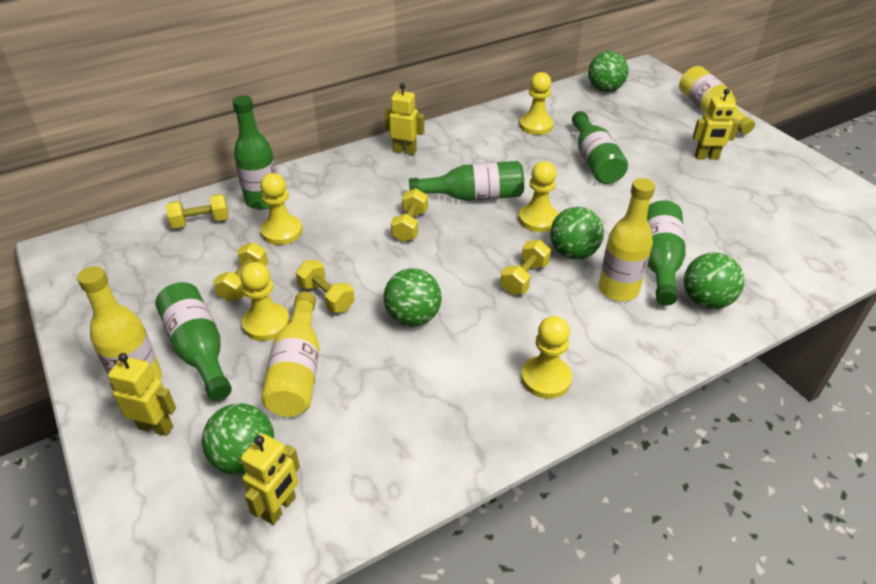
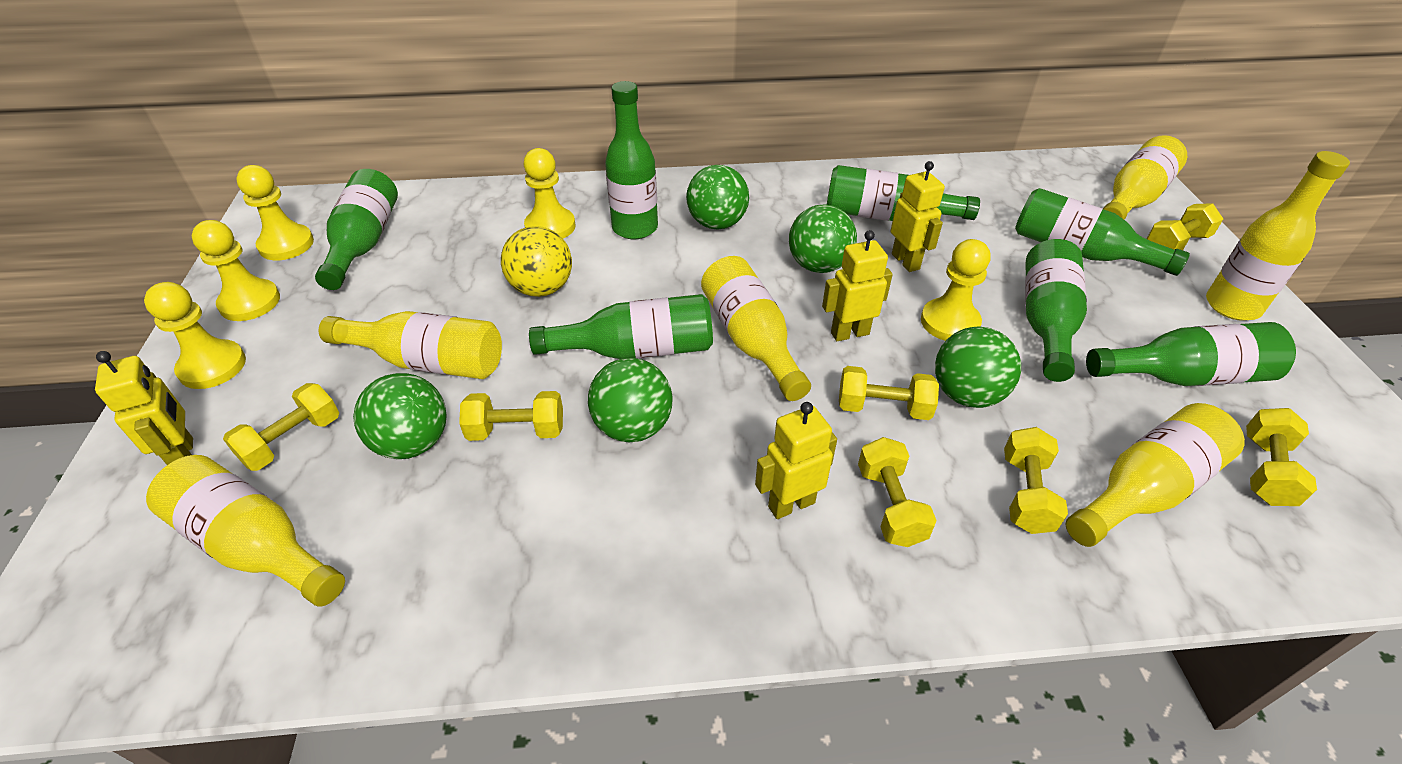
green bottle: [155,282,232,401] [232,95,277,210] [409,161,524,201] [572,111,628,184] [647,200,686,305] = 5 -> [315,169,398,290] [529,294,713,359] [605,81,658,239] [827,165,980,221] [1015,188,1190,276] [1025,239,1087,382] [1086,322,1296,386] = 7
yellow ball: none = 0 -> [501,226,572,297] = 1
yellow bottle: [77,266,162,380] [261,292,320,417] [599,178,655,301] [679,66,755,134] = 4 -> [146,455,345,607] [318,311,502,379] [701,256,811,401] [1065,403,1245,547] [1103,135,1187,220] [1206,151,1350,321] = 6
yellow dumbbell: [166,194,229,228] [214,242,268,302] [296,260,355,313] [391,188,428,242] [500,240,551,294] = 5 -> [223,383,339,471] [459,391,563,441] [839,366,939,420] [858,437,937,547] [1004,427,1068,534] [1147,203,1223,250] [1246,408,1317,506] = 7

